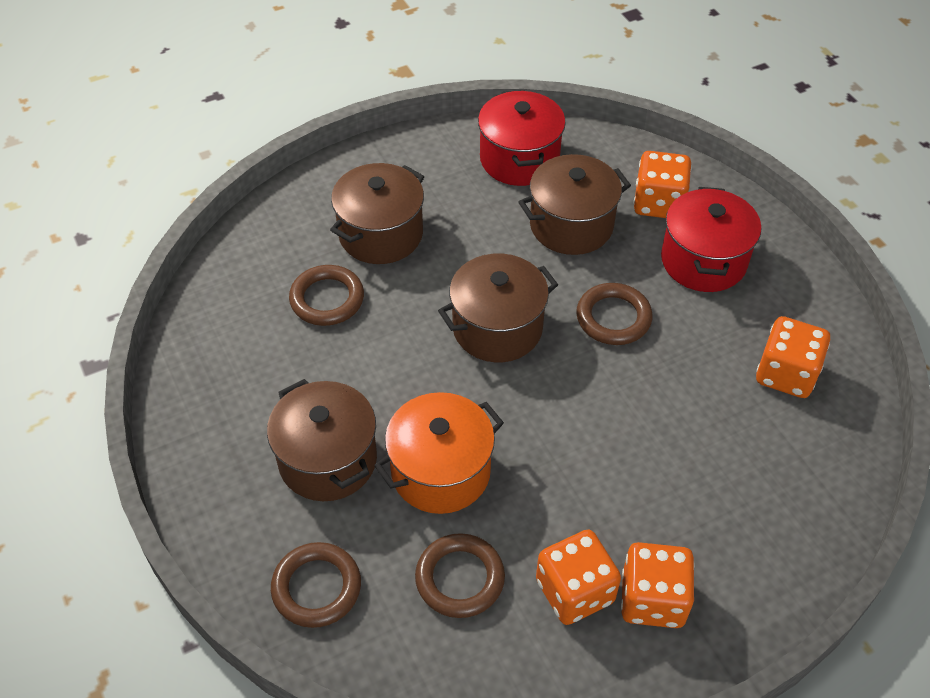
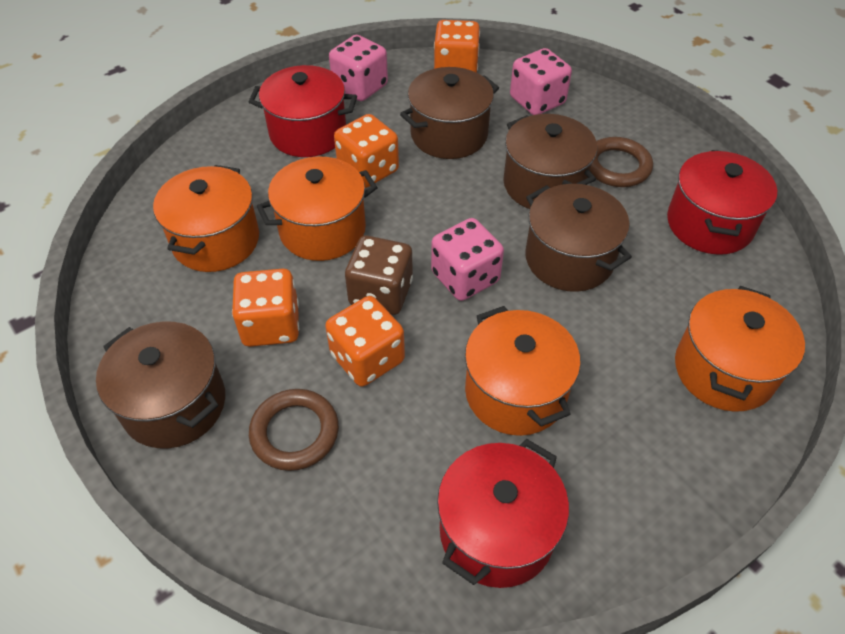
brown dice: none = 0 -> [345,236,413,315] = 1
brown ring: [271,542,361,628] [289,265,364,326] [415,533,505,618] [576,283,653,345] = 4 -> [249,389,339,471] [590,137,653,187] = 2
orange pot: [374,392,504,514] = 1 -> [153,165,259,272] [257,157,378,261] [465,306,581,436] [675,286,805,412] = 4
pink dice: none = 0 -> [329,35,388,101] [431,218,504,301] [510,48,572,115] = 3
red pot: [478,90,566,186] [661,187,761,292] = 2 -> [249,65,357,157] [437,439,569,588] [667,150,777,255] = 3

